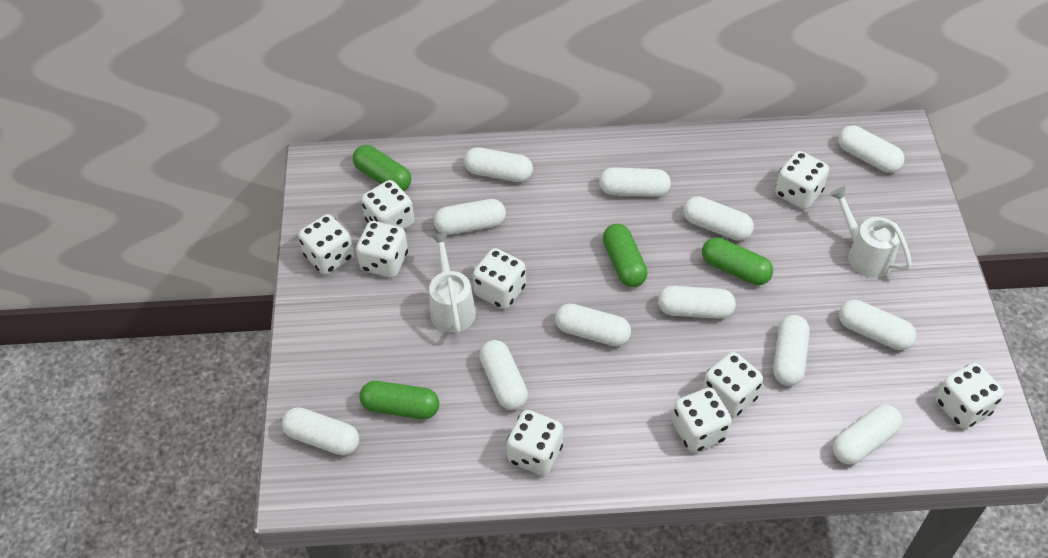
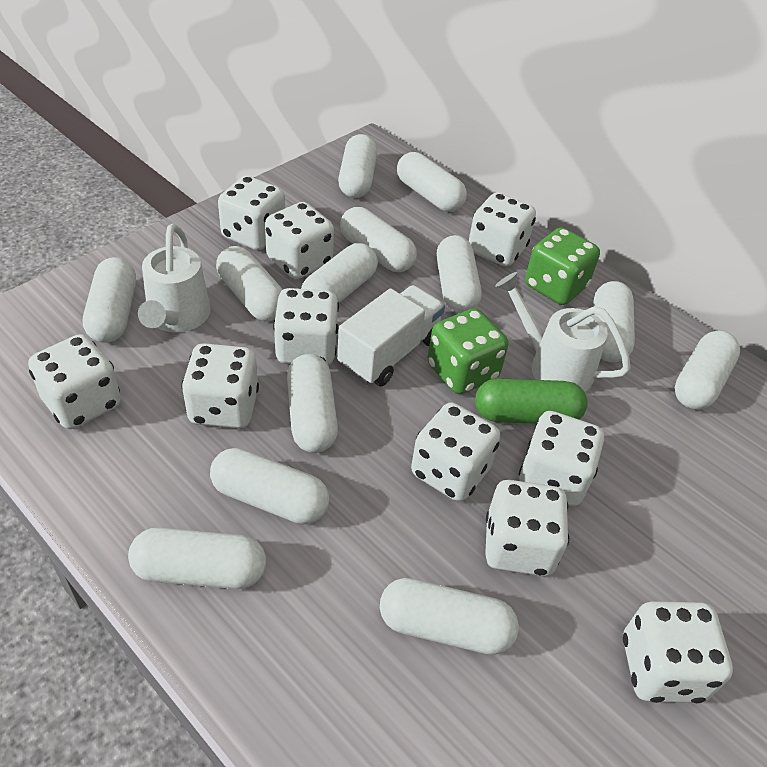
green capsule: [353,145,411,191] [359,381,439,419] [603,224,648,287] [702,237,773,285] = 4 -> [475,378,588,424] = 1
green dice: none = 0 -> [427,308,508,394] [525,227,600,305] = 2
white capsule: [282,407,359,456] [434,199,506,235] [464,147,533,182] [479,340,528,410] [555,303,631,346] [599,167,671,197] [658,286,736,319] [683,196,754,241] [773,315,810,386] [833,405,902,465] [838,125,904,173] [839,300,916,350] = 12 -> [83,257,136,343] [128,528,266,589] [210,448,329,524] [216,246,283,321] [287,354,338,453] [301,243,378,303] [338,134,377,198] [340,207,417,272] [380,578,519,655] [397,152,467,212] [437,235,482,313] [593,281,635,362] [675,331,740,410] = 13
white dice: [298,214,354,275] [356,221,408,278] [361,180,414,229] [473,248,526,309] [507,410,563,476] [672,388,732,453] [703,352,763,418] [775,151,829,209] [936,363,1004,429] = 9 -> [28,334,121,429] [181,343,259,429] [218,176,285,250] [265,202,334,279] [273,288,339,365] [411,403,500,501] [469,193,536,267] [485,480,569,576] [519,411,604,506] [623,601,733,703] = 10
white truck: none = 0 -> [337,285,445,386] = 1

